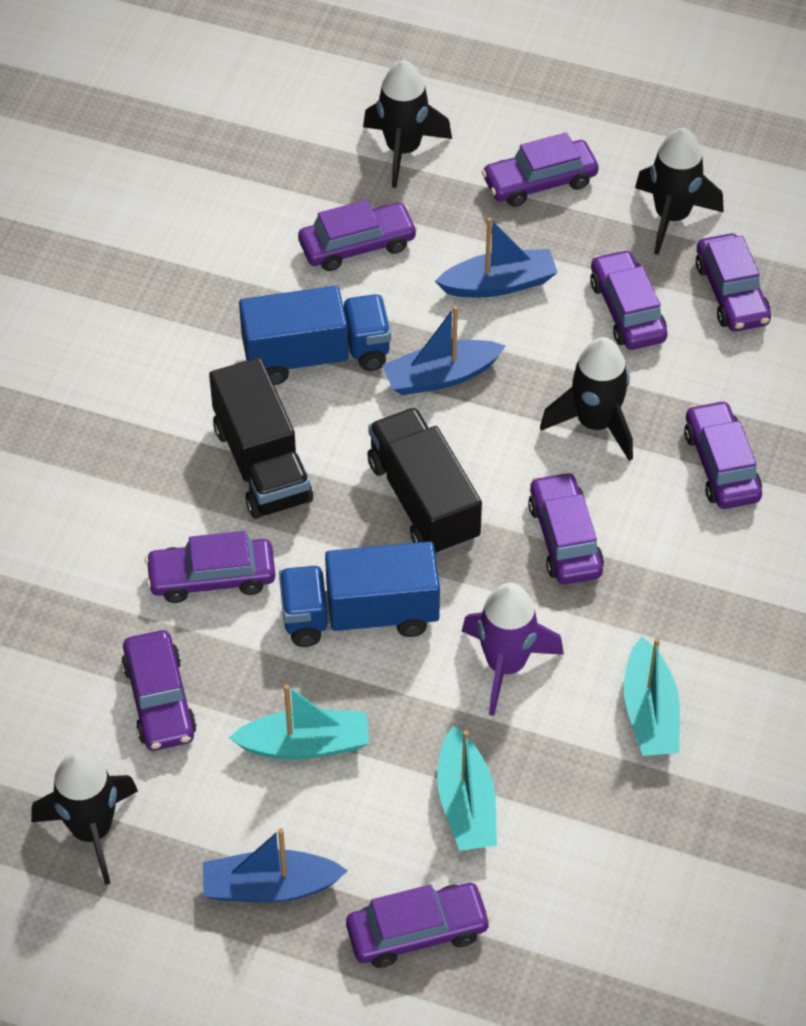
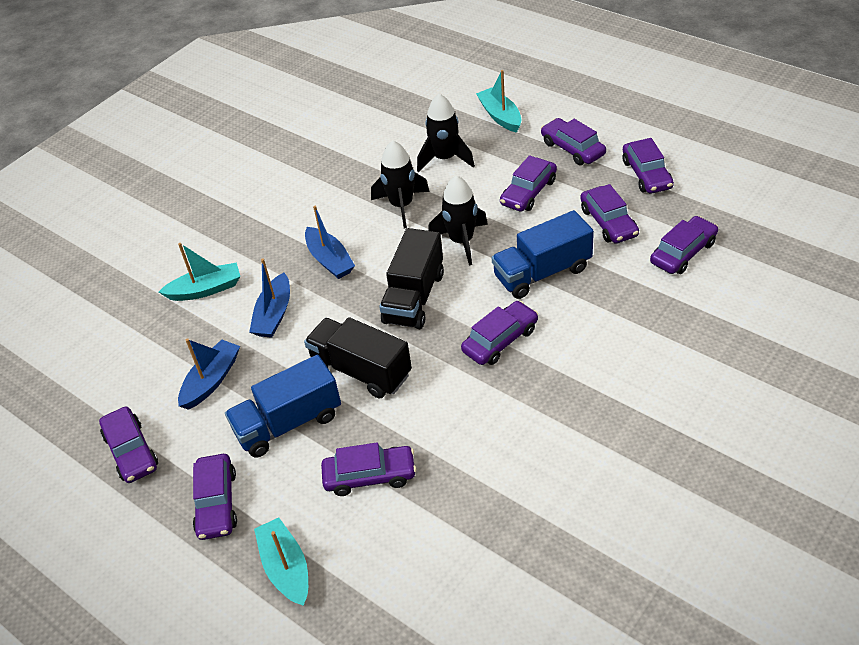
black rocket: [31,751,138,885] [363,60,452,188] [540,337,633,461] [635,128,724,255] = 4 -> [371,140,430,229] [417,94,475,172] [428,175,488,266] = 3
purple rocket: [462,583,564,716] = 1 -> none = 0

